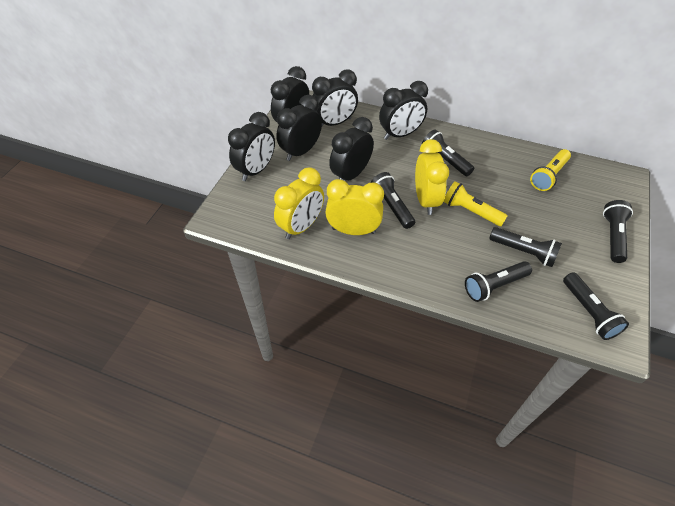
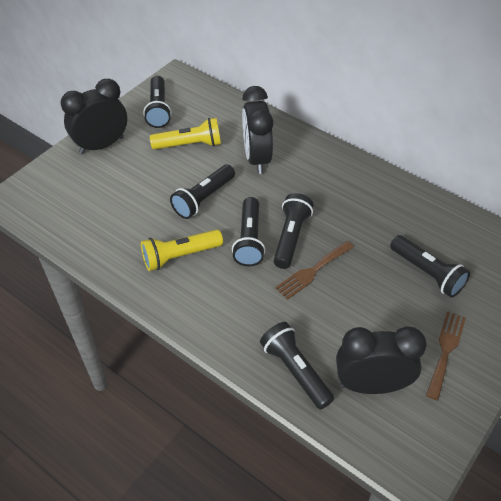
black clock: [228,112,275,181] [271,66,309,122] [276,95,322,161] [312,70,358,126] [329,117,374,180] [379,81,428,140] = 6 -> [61,79,127,154] [242,86,274,174] [336,326,427,394] = 3
brown fork: none = 0 -> [275,241,354,300] [426,311,466,400] = 2
yellow clock: [274,167,324,239] [325,179,384,235] [415,139,449,215] = 3 -> none = 0

